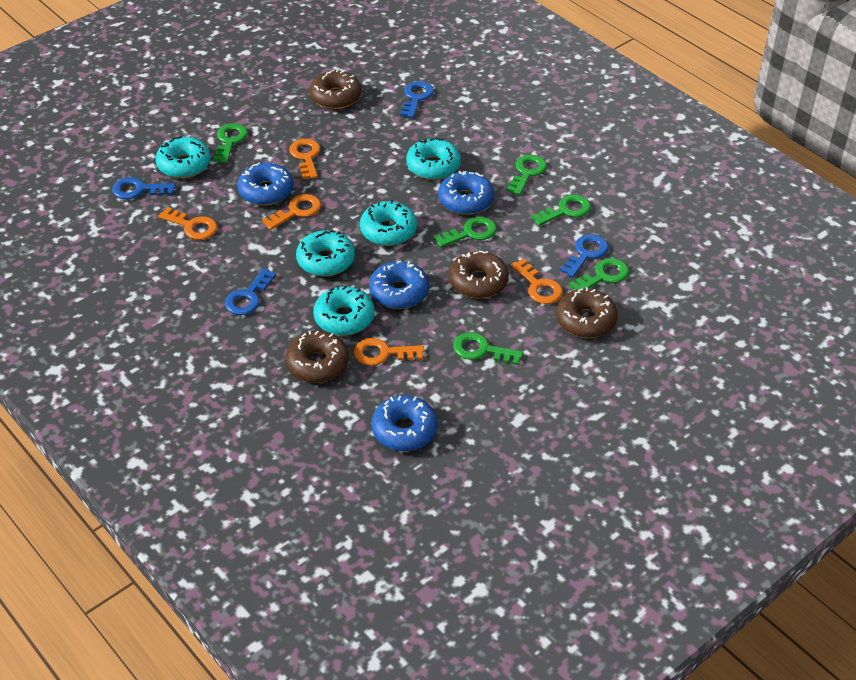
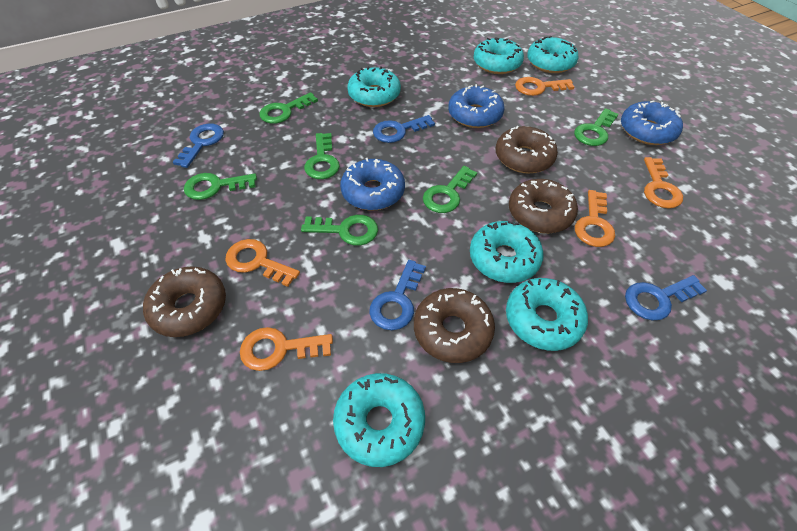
blue donut: [237,162,294,206] [369,261,429,309] [372,396,438,451] [438,171,494,215] = 4 -> [340,158,405,210] [448,84,505,128] [621,101,683,145] = 3
turquoise donut: [156,136,211,178] [296,230,355,276] [313,286,375,336] [360,200,417,246] [406,138,461,180] = 5 -> [333,373,425,467] [347,66,401,107] [470,221,544,283] [473,37,524,74] [506,278,588,351] [527,36,579,73] = 6

